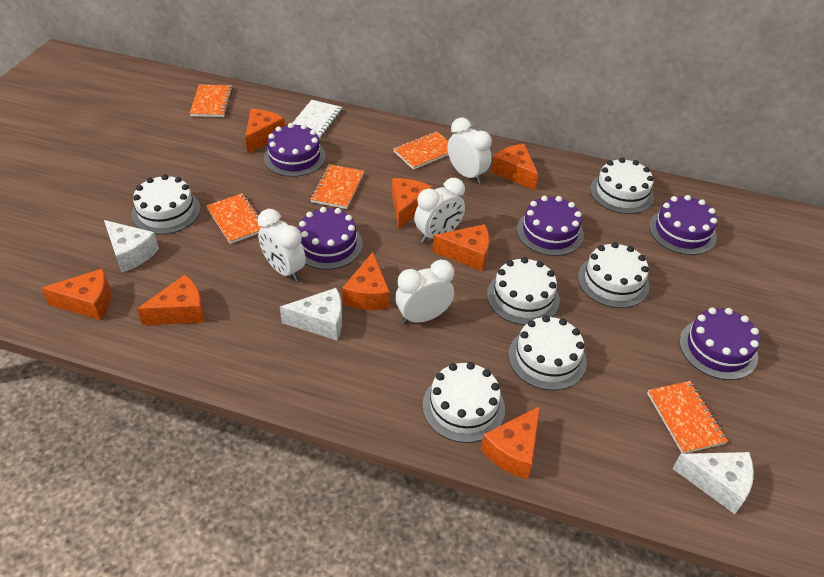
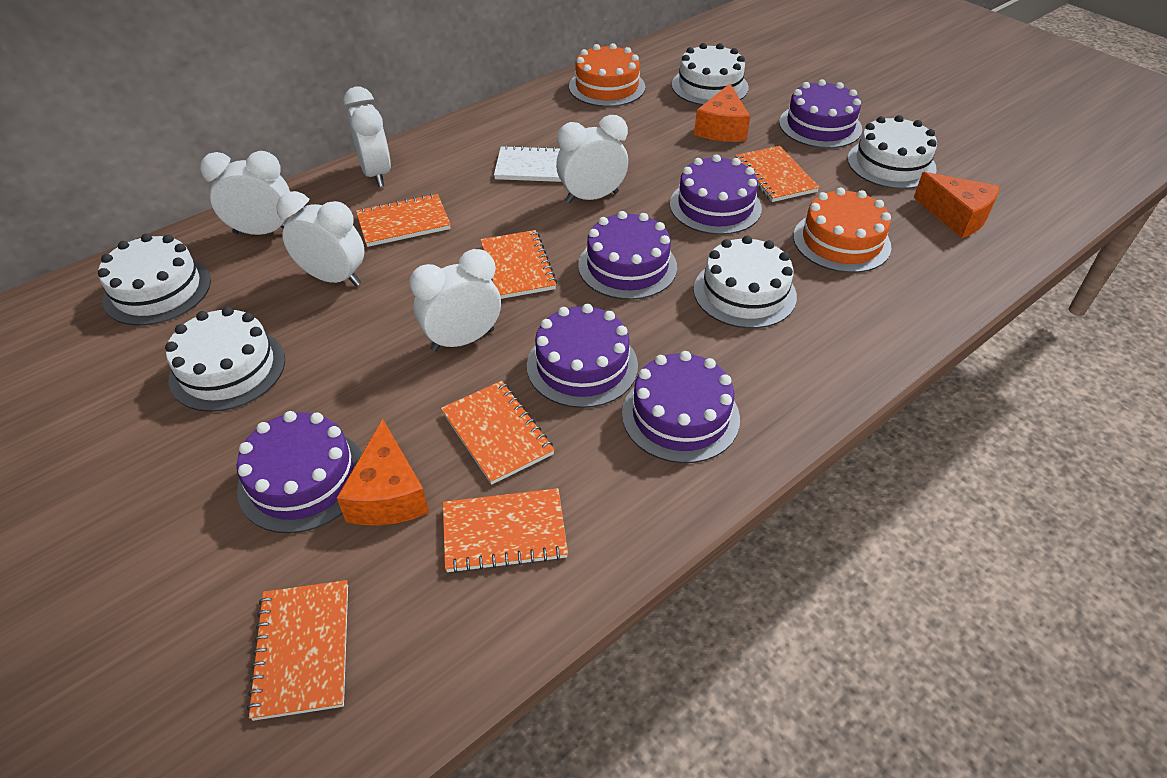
orange cake: none = 0 -> [569,43,645,107] [793,188,892,273] = 2
orange cheese: [41,269,111,320] [137,275,204,326] [245,109,285,153] [342,252,390,310] [392,178,432,229] [432,224,489,271] [481,406,540,479] [491,144,538,190] = 8 -> [337,419,429,525] [694,84,750,142] [913,172,1000,238] = 3
orange notebook: [189,84,233,117] [206,193,263,244] [310,164,364,209] [393,131,448,170] [647,381,728,454] = 5 -> [247,580,348,721] [356,194,451,247] [441,381,555,485] [443,488,568,573] [480,230,557,299] [735,146,820,202] = 6
purple cake: [264,123,326,177] [298,207,363,270] [517,196,584,256] [649,195,717,255] [679,308,760,380] = 5 -> [237,411,362,533] [527,304,638,408] [578,211,677,300] [622,351,740,463] [670,154,762,235] [779,79,862,148] = 6
white cake: [132,174,201,235] [423,362,505,443] [487,257,560,325] [508,315,587,391] [578,242,650,308] [590,158,654,214] = 6 -> [98,234,211,326] [165,307,285,412] [672,43,749,105] [694,235,797,329] [847,115,937,189] = 5
white cheese: [104,220,159,272] [280,288,342,340] [672,452,754,514] = 3 -> none = 0
white clock: [258,209,306,282] [395,260,454,324] [414,178,465,243] [448,117,492,184] = 4 -> [200,151,290,235] [276,191,365,286] [343,87,391,187] [409,249,501,352] [556,115,628,203] = 5

